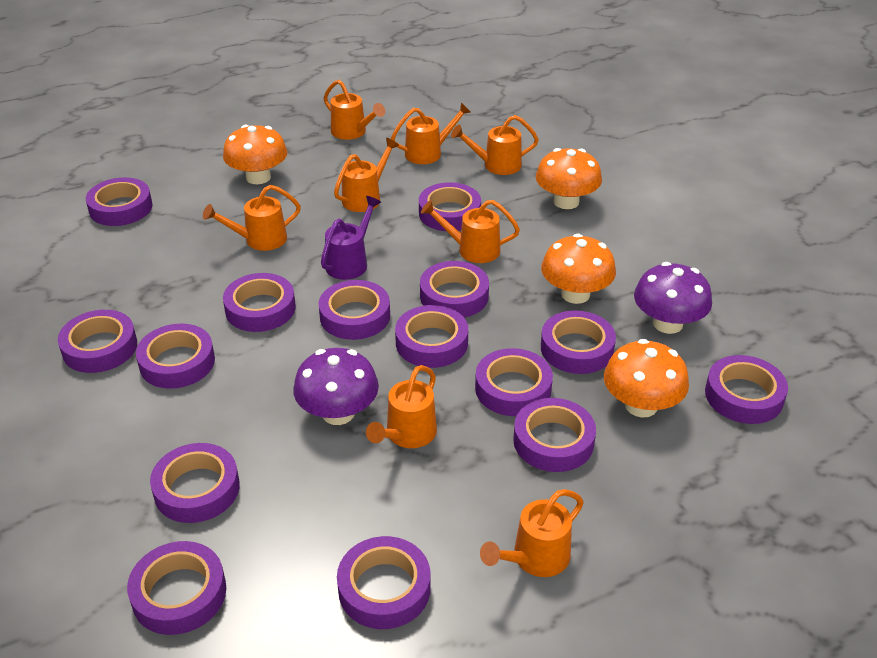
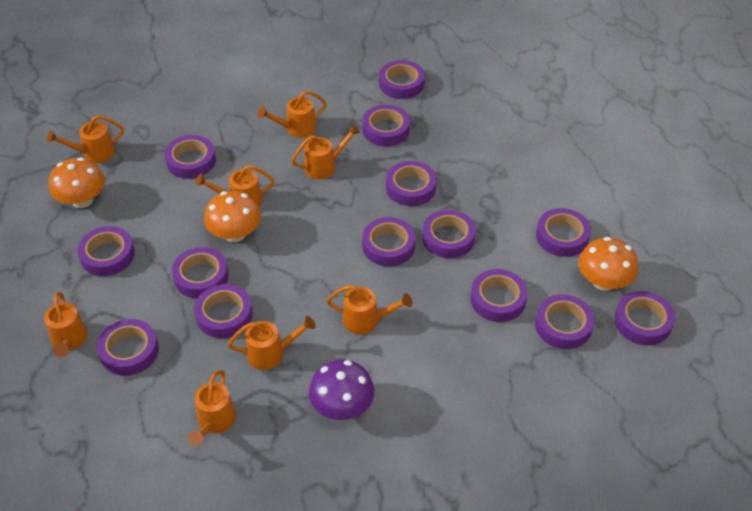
orange mushroom: [223,125,288,184] [536,148,602,209] [541,234,616,304] [604,339,689,418] = 4 -> [49,157,105,208] [204,191,261,242] [578,237,638,291] = 3
purple mushroom: [293,348,379,425] [634,262,712,334] = 2 -> [309,359,374,420] = 1
purple tape: [58,310,137,373] [86,177,152,226] [127,541,226,635] [136,324,215,389] [150,443,240,523] [223,273,296,332] [319,280,390,340] [337,536,431,629] [395,305,468,368] [419,182,481,231] [420,261,489,318] [475,348,553,416] [513,398,596,472] [541,310,616,374] [705,355,788,424] = 15 -> [77,226,135,276] [97,319,159,376] [165,135,216,179] [172,247,229,298] [194,284,253,338] [362,105,410,146] [362,217,416,266] [379,60,425,99] [386,161,437,206] [422,210,476,258] [470,269,528,322] [535,295,595,349] [536,208,591,257] [614,291,675,346] = 14
purple watering can: [321,196,381,280] = 1 -> none = 0

